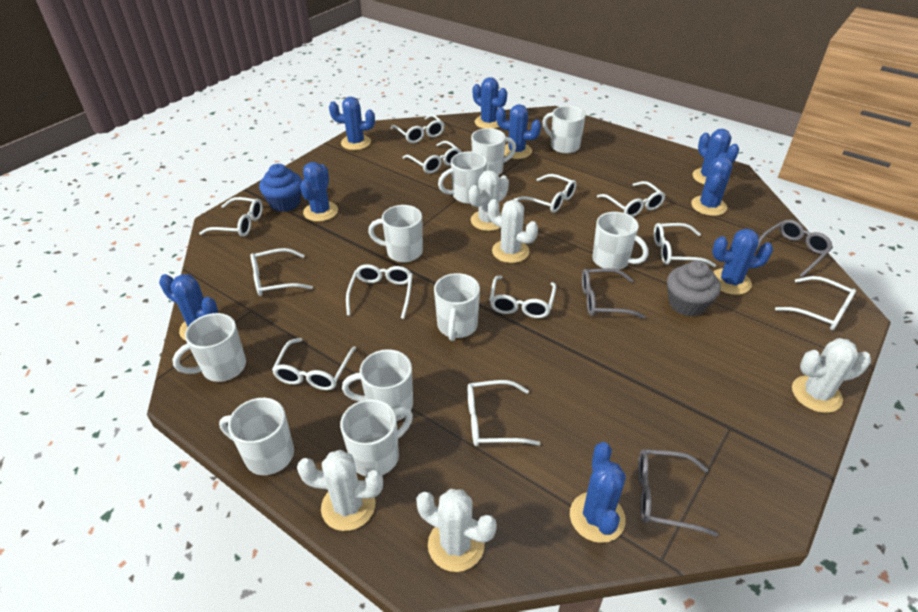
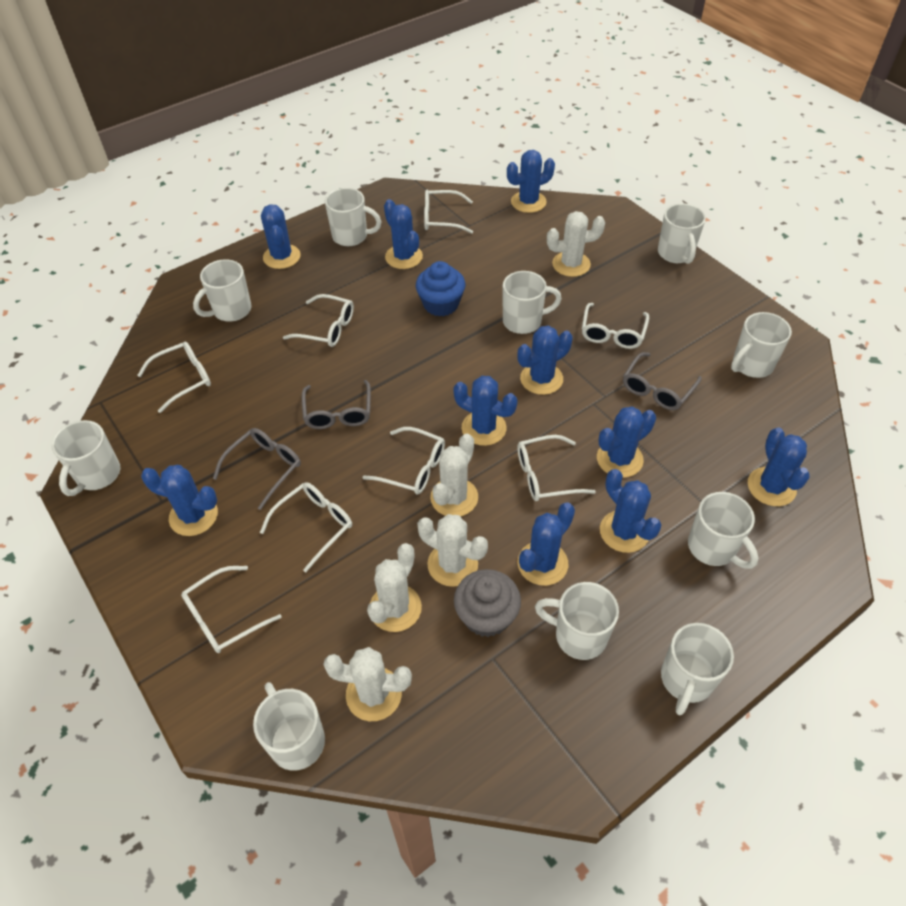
blue cactus: [159,274,218,341] [300,162,338,222] [329,97,375,150] [473,77,507,129] [496,104,541,159] [570,442,626,543] [691,156,732,216] [693,129,739,184] [712,229,773,295] = 9 -> [141,465,218,536] [261,204,301,269] [384,199,423,269] [453,376,518,446] [507,150,555,213] [518,326,573,395] [518,502,575,586] [597,406,656,478] [600,469,662,553] [748,428,810,506] = 10
white glasses: [199,197,263,237] [251,248,313,296] [272,338,356,390] [346,264,413,319] [391,114,444,143] [403,141,461,174] [467,380,541,446] [490,276,556,318] [513,174,577,213] [597,181,666,217] [654,223,716,267] [775,276,856,330] = 12 -> [137,341,211,413] [181,566,282,653] [260,482,352,572] [283,294,354,347] [363,427,445,495] [424,190,473,234] [517,435,596,501] [582,303,649,349] = 8

